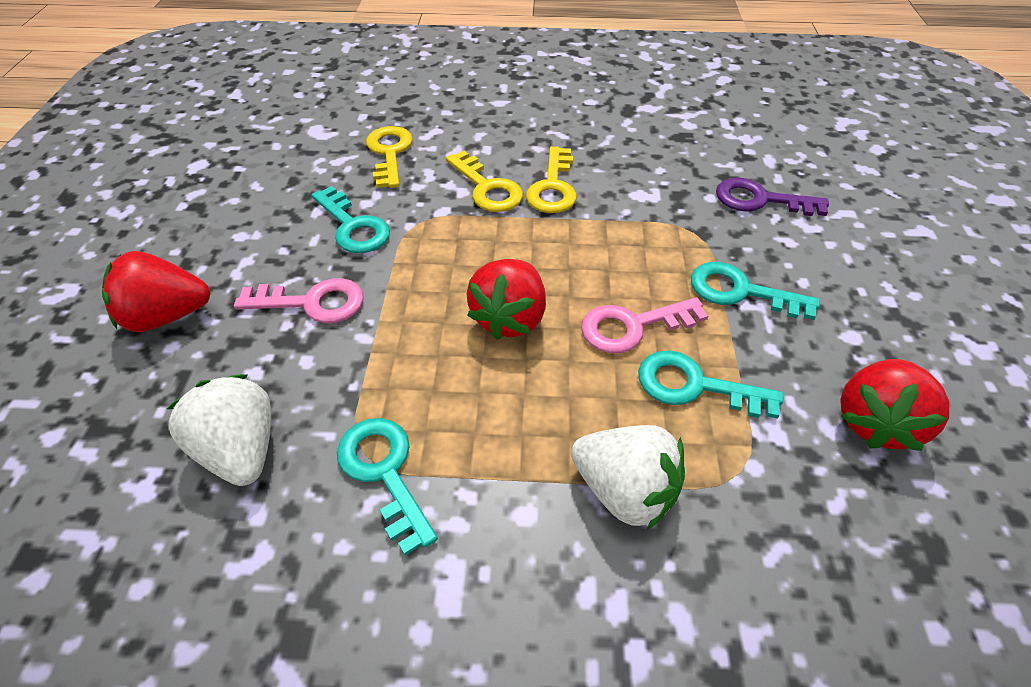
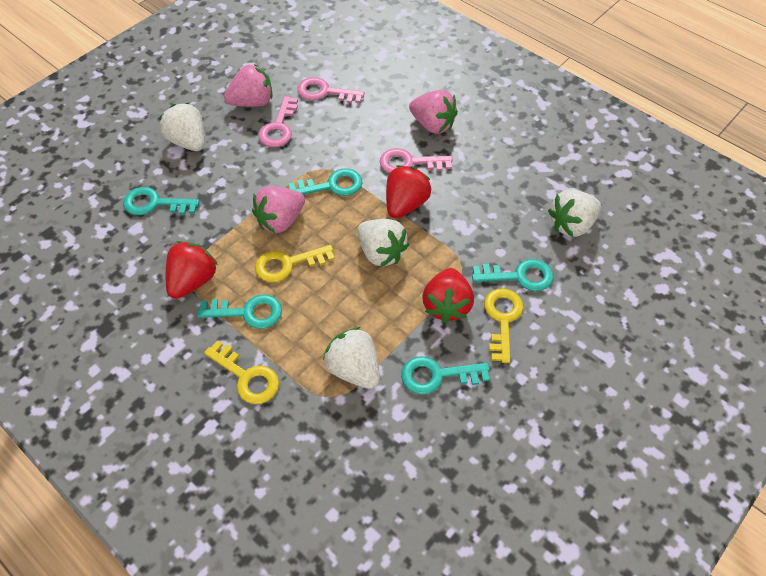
pink key: [234,278,364,323] [581,297,708,353] = 2 -> [258,96,298,147] [297,77,365,103] [380,148,453,173] = 3
pink strawberry: none = 0 -> [224,64,272,107] [252,186,305,233] [409,90,458,134] = 3
purple key: [716,177,829,216] = 1 -> none = 0
turquoise key: [311,186,390,253] [337,418,438,556] [638,350,783,419] [691,262,820,320] = 4 -> [123,187,200,215] [197,295,282,329] [289,168,363,196] [401,356,490,395] [472,259,553,291] = 5
white strawberry: [167,374,271,486] [571,425,685,530] = 2 -> [159,103,205,151] [323,327,380,389] [357,219,409,267] [548,190,601,237] = 4

